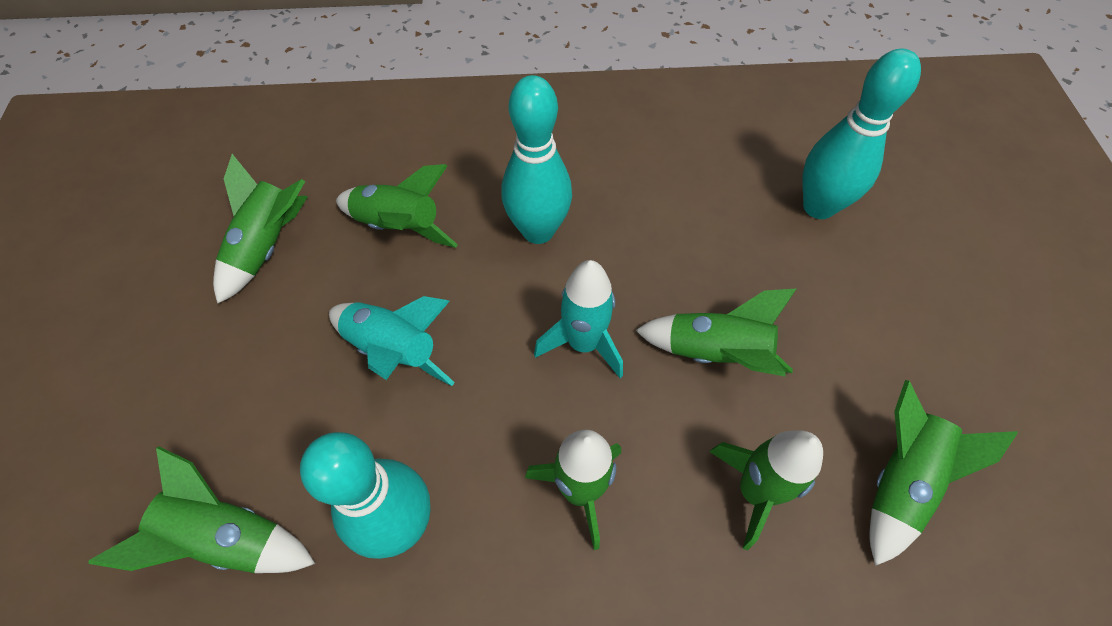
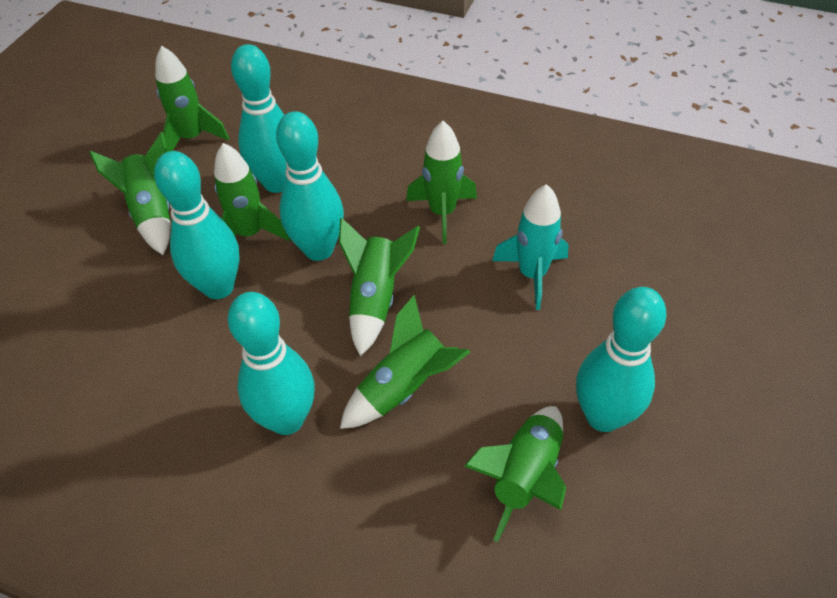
turquoise bowling pin: [300,432,431,559] [502,75,572,244] [802,49,921,219] = 3 -> [154,151,240,299] [228,292,315,435] [231,44,287,193] [276,111,344,261] [576,287,666,432] = 5
turquoise rocket: [329,296,455,386] [534,260,623,378] = 2 -> [492,184,569,310] = 1

